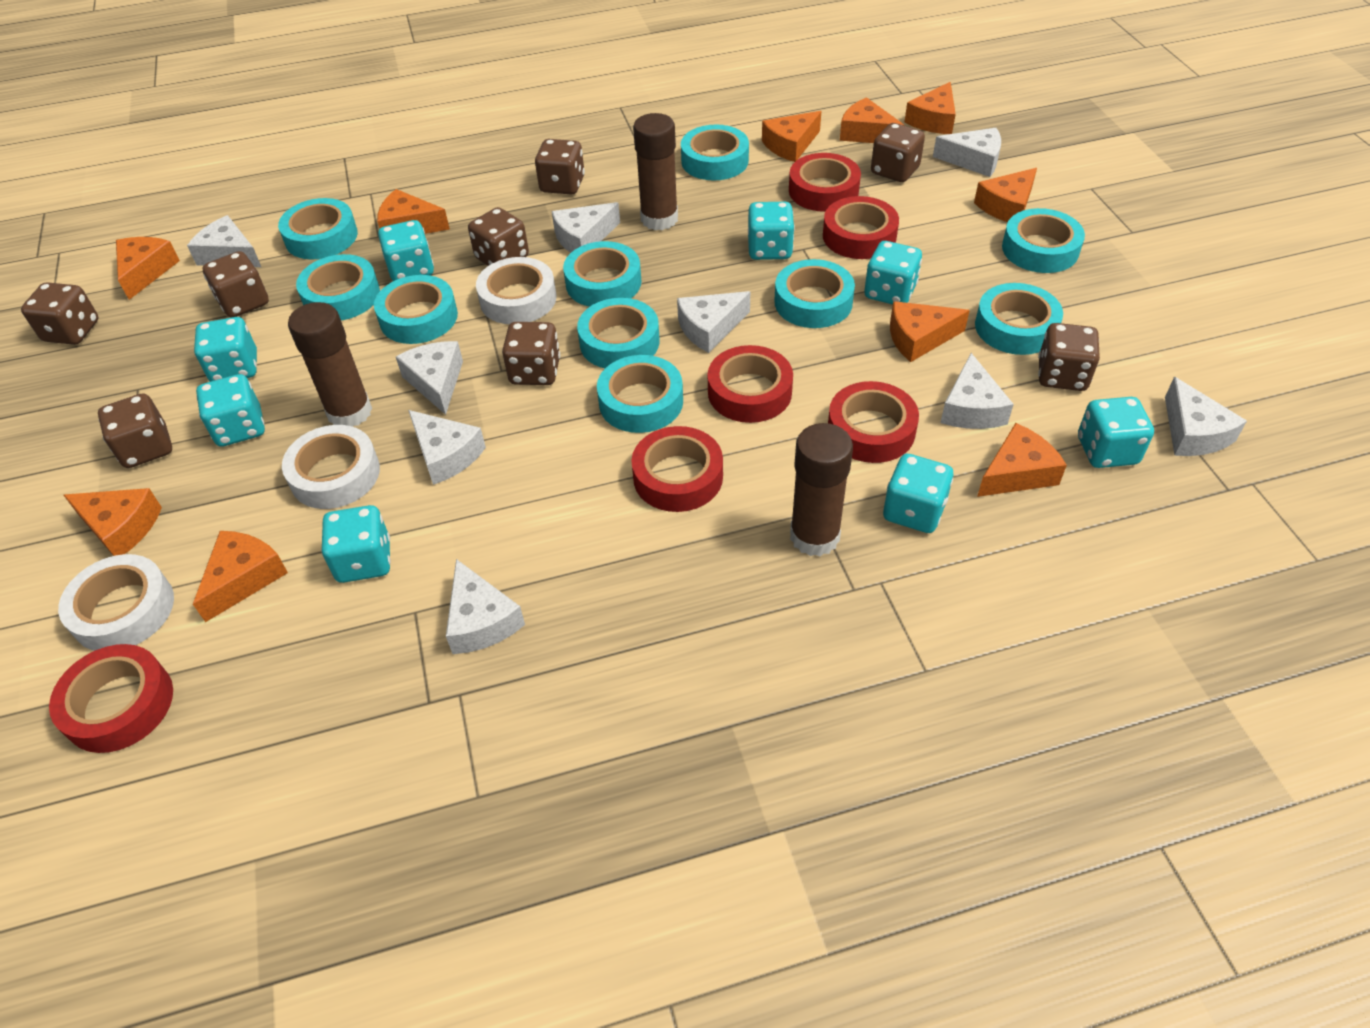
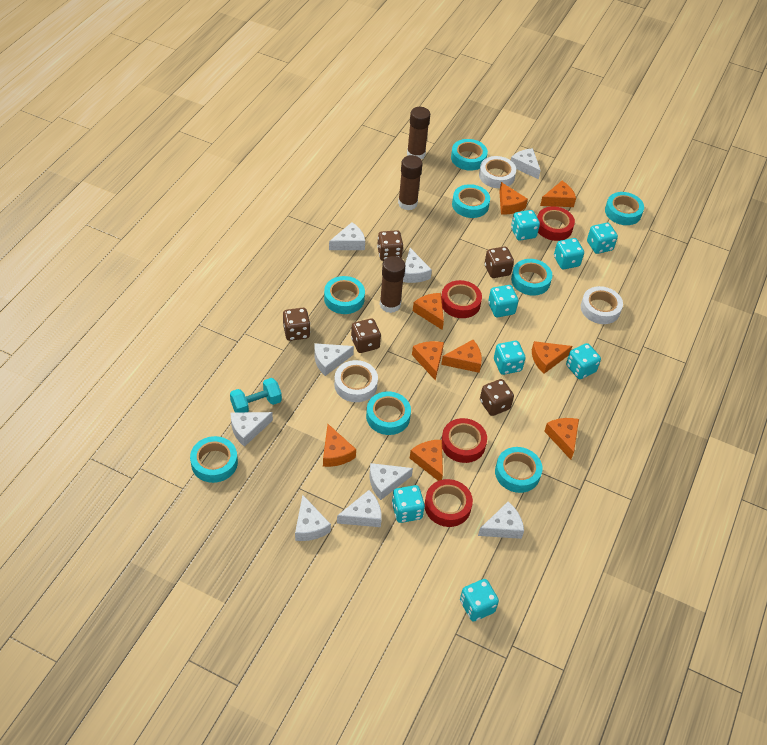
brown dice: [21,282,98,345] [98,393,172,468] [202,251,269,318] [468,207,529,266] [502,322,560,385] [535,139,585,195] [871,123,925,182] [1038,323,1100,391] = 8 -> [283,308,310,341] [351,318,381,353] [377,230,403,261] [480,379,514,416] [485,246,514,278] = 5
orange cheese: [64,488,162,556] [116,237,180,300] [193,531,288,622] [377,189,450,234] [762,111,821,162] [840,97,904,143] [890,301,970,362] [904,82,956,134] [974,168,1037,222] [977,423,1067,497] = 10 -> [323,424,356,467] [410,440,443,481] [412,341,444,380] [413,293,444,330] [441,340,482,373] [499,182,528,214] [532,341,572,374] [540,181,576,207] [544,418,579,460] = 9
red tape: [49,644,173,753] [631,426,723,512] [708,345,793,423] [789,153,861,212] [823,196,899,259] [828,381,919,463] = 6 -> [425,479,473,527] [441,280,482,318] [441,418,487,463] [537,206,575,241] = 4
turquoise dumbbell: none = 0 -> [230,378,282,412] = 1
turquoise tape: [278,198,358,259] [296,254,380,321] [374,275,458,344] [563,241,641,307] [577,298,660,368] [597,355,683,433] [681,124,749,181] [774,259,855,328] [975,283,1063,355] [1002,208,1085,273] = 10 -> [190,436,238,483] [324,276,365,314] [366,391,411,435] [451,139,488,171] [452,184,490,218] [495,447,543,493] [511,259,552,296] [605,192,644,225] = 8

